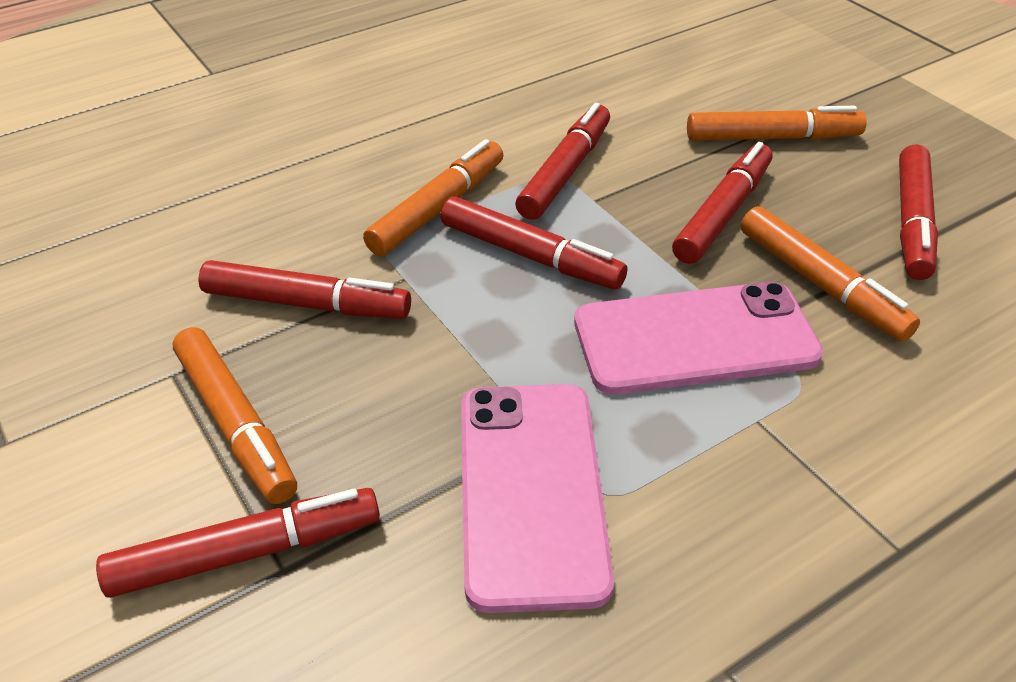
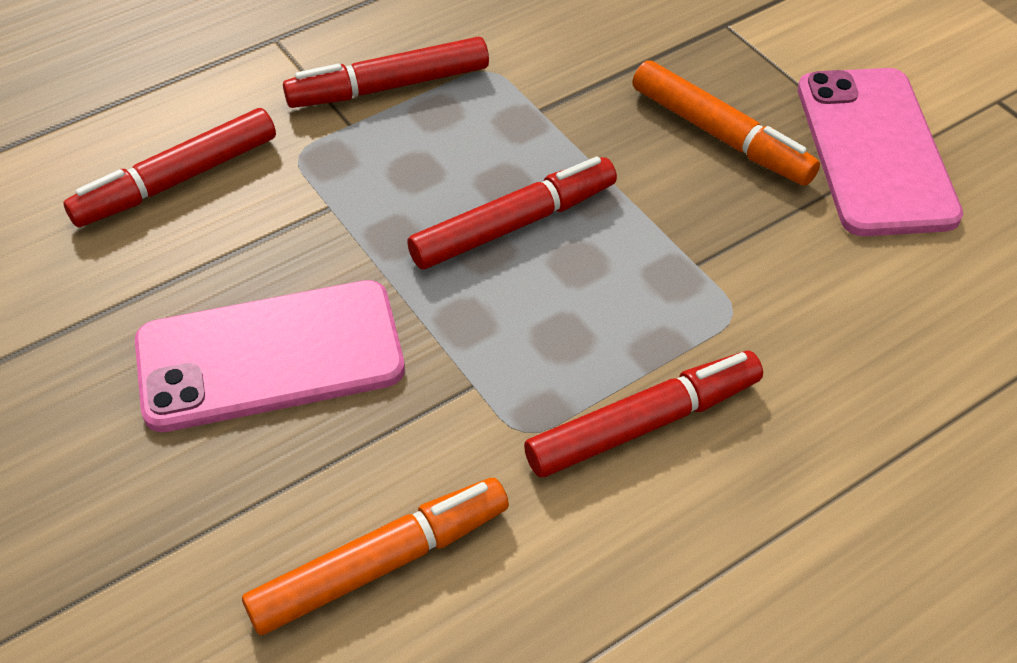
orange marker: [173,327,297,504] [363,139,503,256] [687,106,867,141] [741,206,920,342] = 4 -> [242,478,509,635] [632,60,820,186] = 2
red marker: [96,488,380,598] [198,260,411,319] [441,196,627,289] [515,103,610,220] [672,142,772,264] [899,145,938,280] = 6 -> [64,108,276,227] [283,37,489,108] [407,156,617,270] [524,351,763,477] = 4

